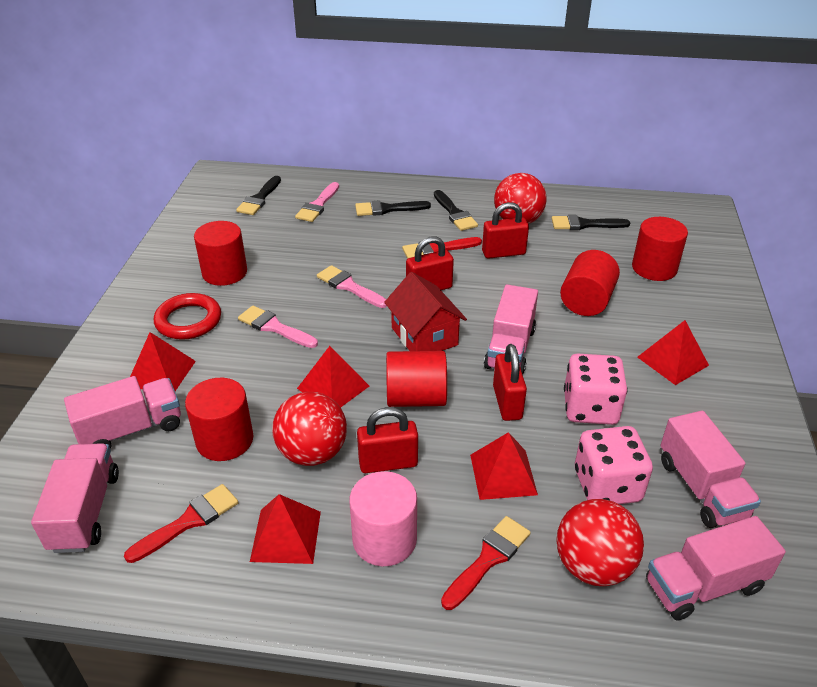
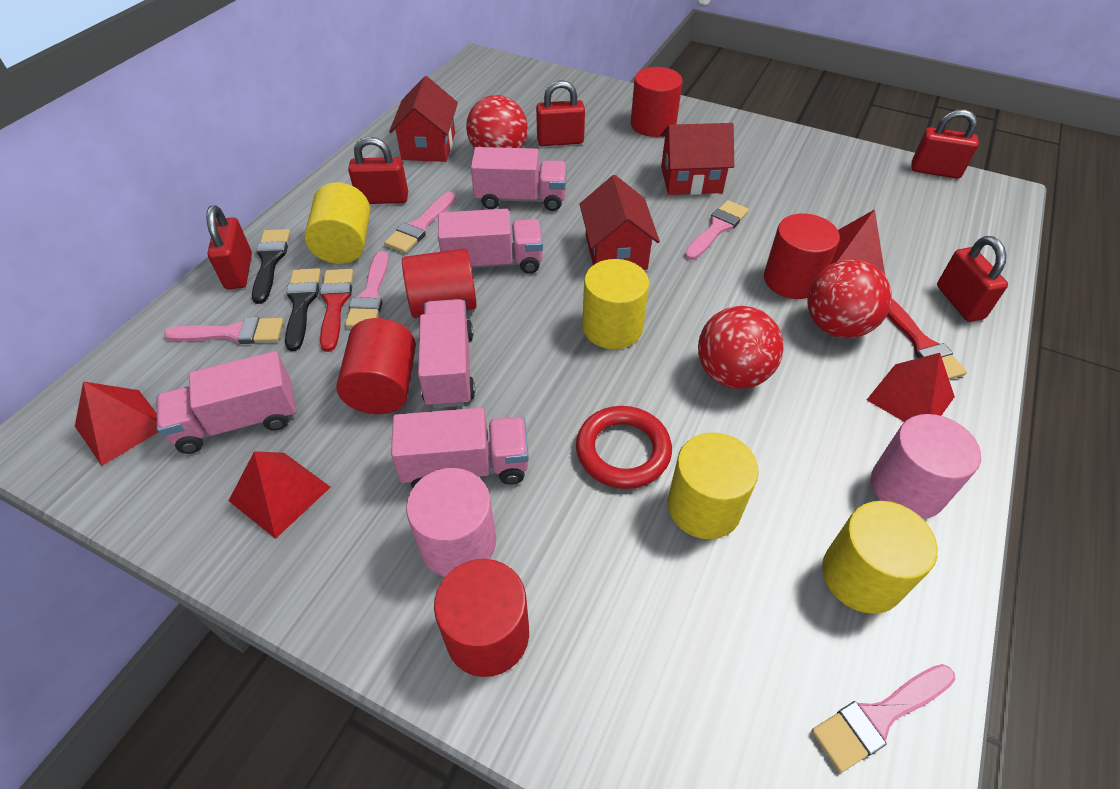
black brush: [236,176,281,215] [355,201,431,216] [434,190,478,231] [551,215,630,230] = 4 -> [252,229,290,304] [285,268,321,351] = 2
pink brush: [238,306,318,348] [295,182,339,222] [317,265,387,308] = 3 -> [164,317,284,344] [345,251,389,328] [384,192,456,253] [684,200,749,260] [811,664,955,773] = 5
pink cylinder: [349,471,417,566] = 1 -> [406,468,496,577] [871,414,981,519] = 2
pink dice: [564,354,627,425] [575,426,653,504] = 2 -> none = 0
red brush: [124,484,238,563] [402,237,482,259] [441,516,531,610] = 3 -> [320,269,353,352] [887,299,967,380] = 2
red house: [384,272,467,351] = 1 -> [389,76,458,162] [579,175,660,270] [661,123,734,195] = 3
red padlock: [357,407,418,473] [406,236,454,290] [482,202,529,259] [493,344,527,421] = 4 -> [206,205,252,289] [348,137,408,204] [536,80,585,146] [912,109,979,179] [937,236,1008,322] = 5
red pyramid: [130,332,196,391] [250,494,321,564] [297,346,369,407] [470,432,538,500] [637,320,709,385] = 5 -> [75,381,158,466] [229,451,331,539] [830,209,885,275] [867,353,955,422] = 4
yellow cylinder: none = 0 -> [304,182,370,264] [582,259,649,349] [668,432,759,539] [822,501,938,614] = 4

